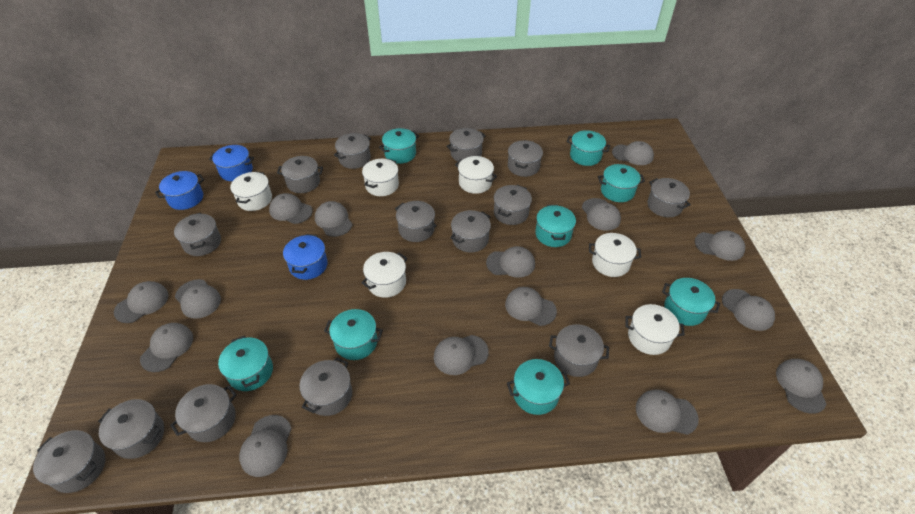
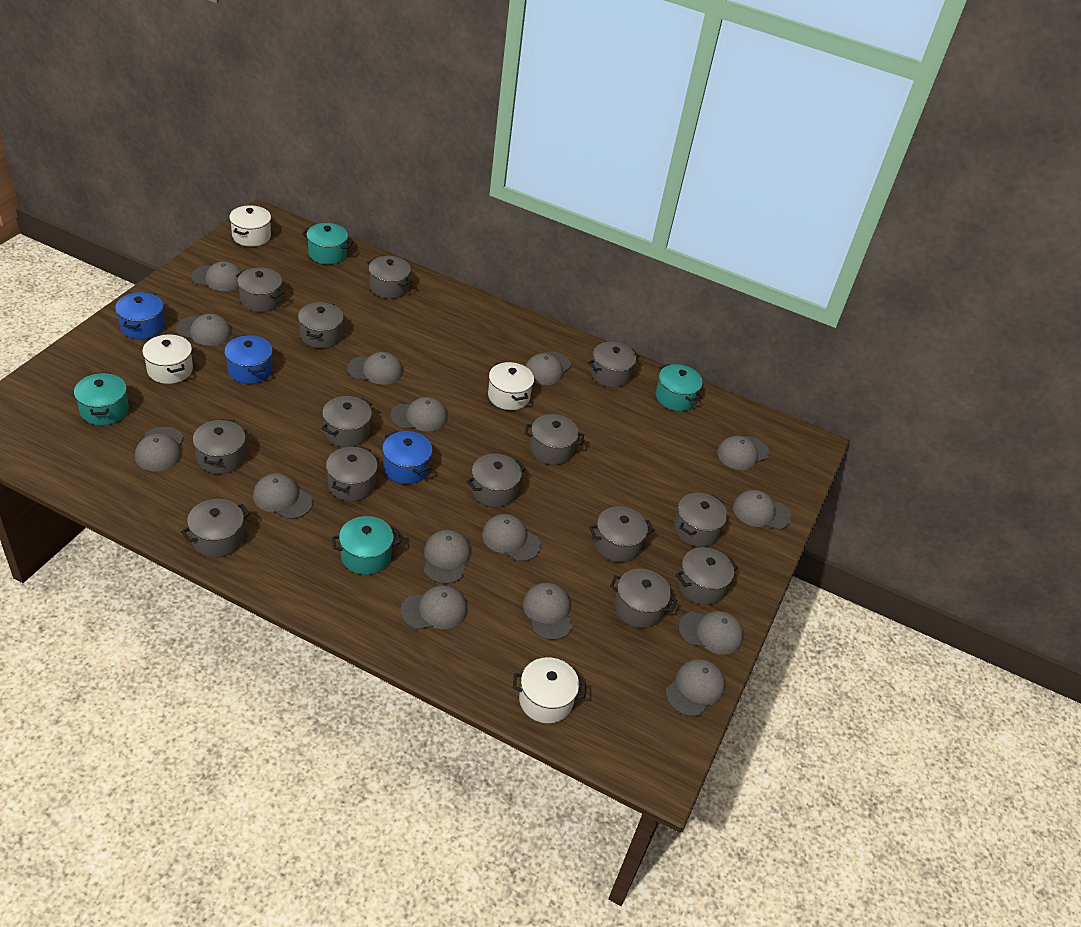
turquoise pot: [218,336,273,391] [324,309,383,360] [379,128,419,164] [507,359,570,415] [535,205,576,247] [566,130,610,166] [598,164,645,202] [662,278,720,326] = 8 -> [74,373,129,425] [302,223,353,264] [332,516,401,575] [656,364,703,411] = 4
white pot: [230,171,272,211] [361,252,407,298] [362,158,399,196] [455,156,497,194] [589,233,641,277] [625,304,685,355] = 6 -> [142,334,193,384] [229,205,271,247] [488,362,534,410] [513,657,586,723] = 4

